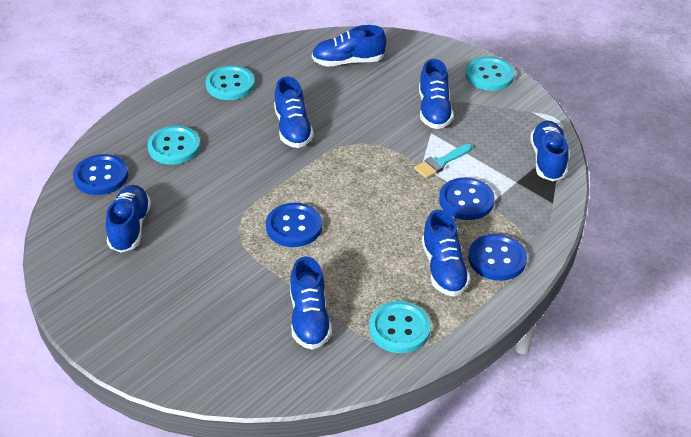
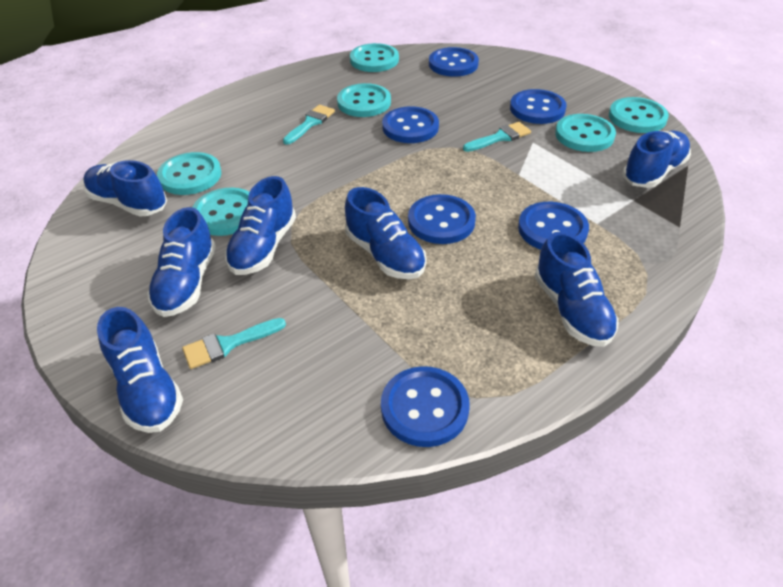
blue button: [73,154,128,195] [266,203,322,247] [439,177,495,220] [468,234,527,281] = 4 -> [381,366,470,447] [382,106,439,143] [408,194,476,244] [429,47,479,77] [510,89,567,124] [518,202,589,250] = 6
turquoise brush: [414,144,472,178] = 1 -> [182,318,286,369] [283,105,335,145] [463,122,531,152] = 3
turquoise button: [147,126,200,165] [206,65,255,100] [369,301,431,353] [466,57,515,91] = 4 -> [157,152,221,195] [192,188,249,236] [337,83,391,117] [350,43,399,72] [555,114,616,152] [609,97,669,133] = 6

